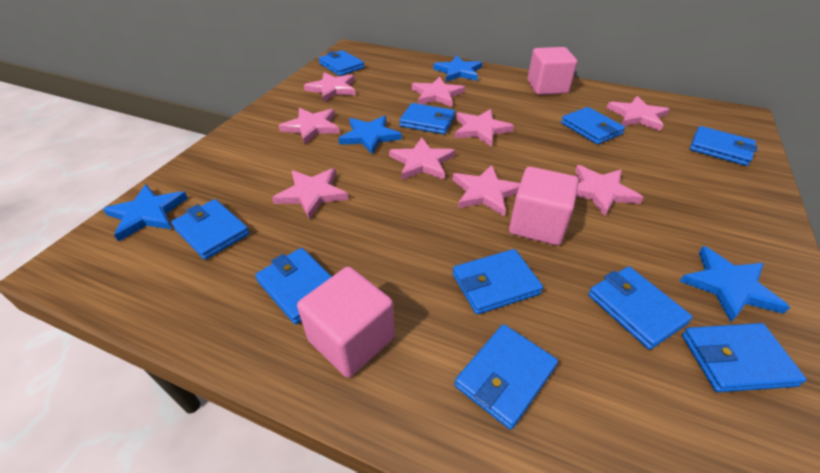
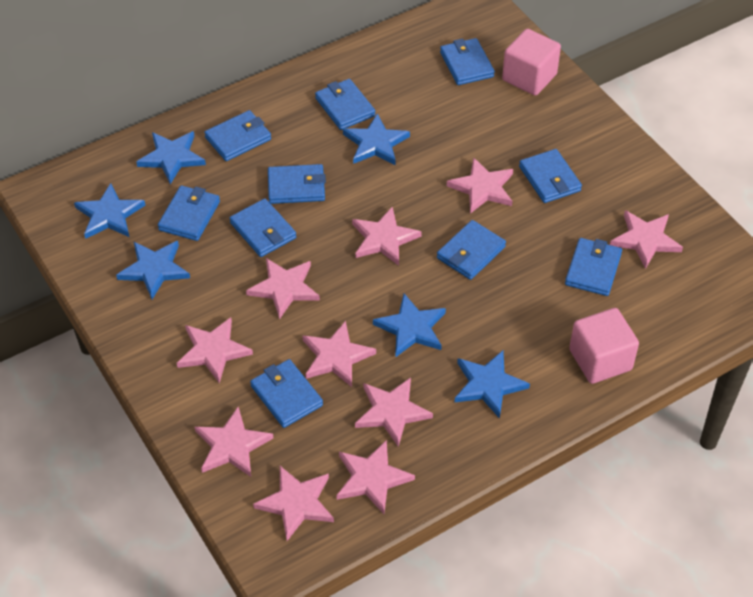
blue star: [103,184,188,242] [338,116,402,155] [433,56,482,82] [679,246,790,322] = 4 -> [74,183,145,239] [116,241,190,299] [136,131,206,184] [343,113,410,165] [373,294,446,358] [454,351,530,419] = 6
pink cube: [297,267,395,378] [509,167,579,246] [527,47,577,95] = 3 -> [502,29,561,96] [569,308,639,384] = 2
pink star: [272,168,348,220] [278,108,340,145] [304,72,356,102] [389,138,455,180] [412,77,465,107] [453,165,520,217] [455,109,514,147] [575,165,644,216] [607,96,670,131] = 9 -> [177,317,253,383] [195,407,273,477] [246,258,320,319] [253,466,334,541] [303,321,376,387] [336,440,415,514] [352,207,422,266] [355,378,433,447] [447,157,513,214] [610,210,683,269] = 10

